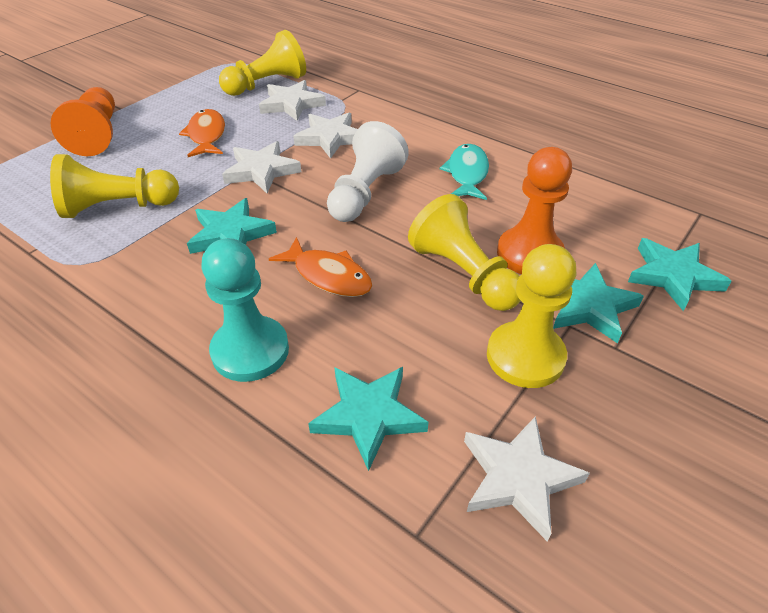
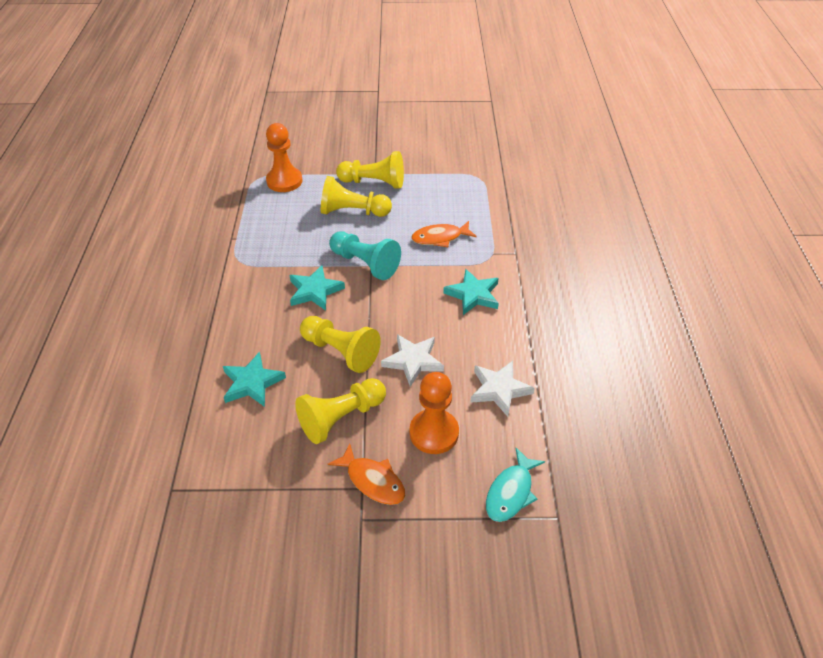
turquoise star: [187,198,277,254] [308,367,428,471] [553,263,644,343] [628,238,732,311] = 4 -> [223,352,286,407] [289,265,345,311] [443,269,499,315] = 3
white pawn: [327,121,409,222] = 1 -> none = 0
white star: [222,141,301,193] [259,80,326,121] [293,113,358,159] [464,416,590,541] = 4 -> [381,334,444,387] [470,361,535,417] = 2

